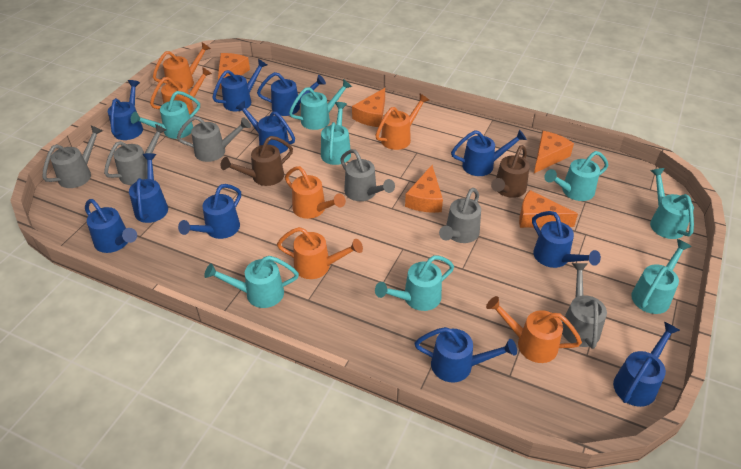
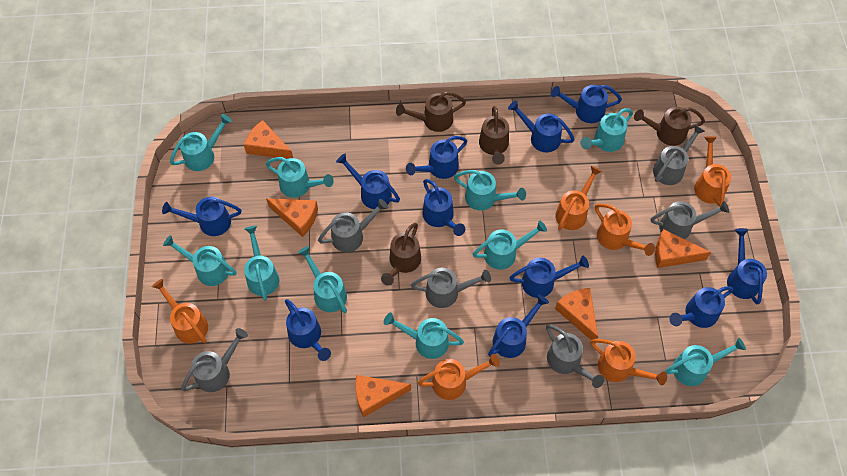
brown watering can: [221,136,293,186] [491,145,530,198] = 2 -> [381,223,421,286] [396,91,466,132] [479,106,509,165] [634,107,705,146] = 4
turquoise watering can: [131,91,200,139] [204,256,299,308] [289,79,352,130] [321,102,351,165] [375,255,454,311] [544,151,608,201] [631,239,692,314] [650,168,694,239] = 8 -> [163,235,236,286] [170,114,232,171] [244,226,279,301] [266,157,334,198] [298,246,347,313] [384,313,464,359] [454,170,526,211] [473,221,547,270] [581,108,633,152] [665,338,746,386] = 10

